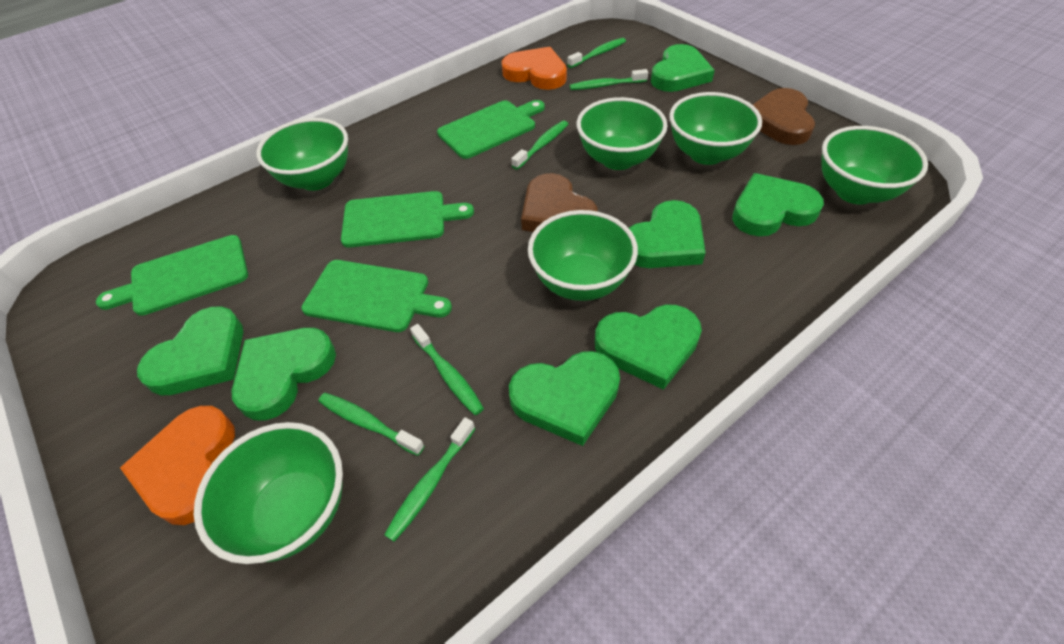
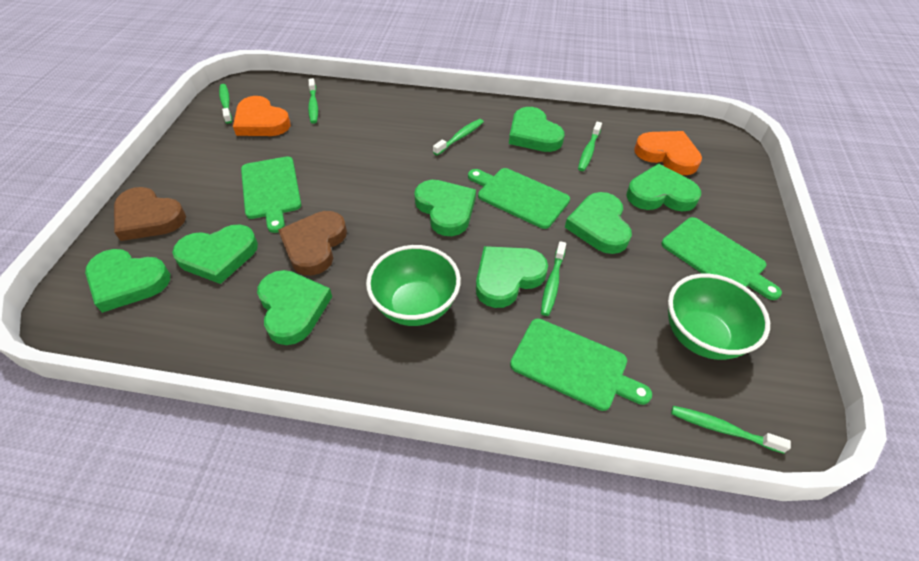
green bowl: [194,422,343,564] [256,118,348,191] [528,210,638,301] [577,97,668,170] [669,92,762,165] [821,126,928,204] = 6 -> [366,245,461,326] [668,274,770,360] = 2
green heart: [137,306,243,395] [231,328,336,421] [509,351,620,446] [595,305,702,390] [629,200,705,268] [651,44,715,92] [732,173,824,236] = 7 -> [85,249,170,313] [172,225,258,284] [257,270,332,345] [414,180,476,236] [476,246,548,308] [509,107,565,152] [565,192,632,254] [627,164,701,212] = 8

